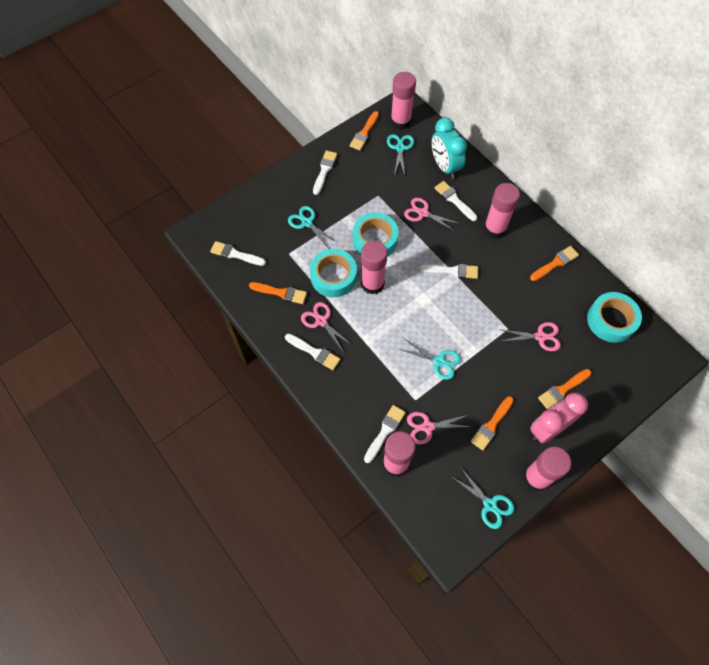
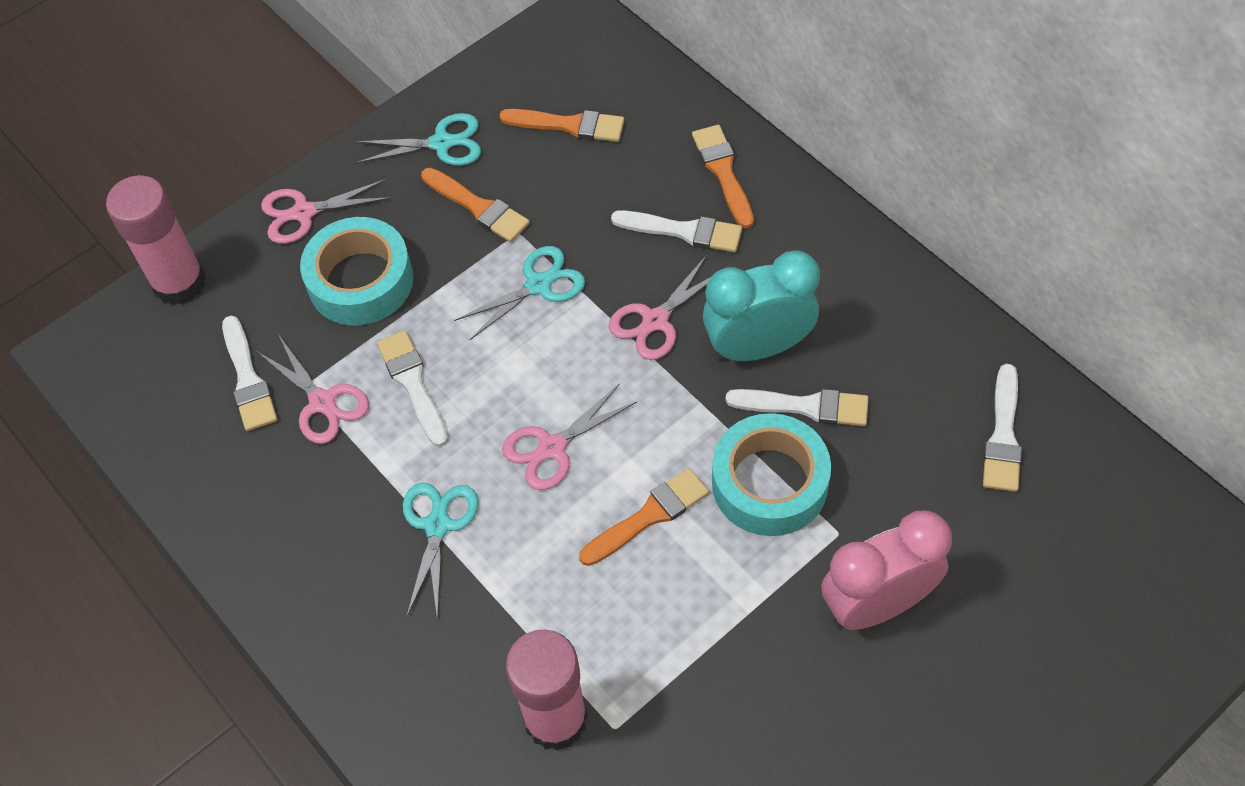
orange brush: [249,282,307,304] [350,111,379,150] [471,396,514,450] [530,246,579,281] [538,369,592,409] = 5 -> [421,168,530,242] [499,109,625,142] [579,468,709,566] [692,125,754,228] = 4
pink glue stick: [361,241,388,294] [383,431,415,477] [391,72,416,129] [484,183,520,238] [523,446,571,491] = 5 -> [106,175,206,305] [506,629,588,751] = 2
turquoise scissors: [288,206,336,249] [387,134,414,176] [399,339,461,380] [452,468,514,529] = 4 -> [356,113,481,166] [403,483,479,619] [454,246,585,340] = 3
turquoise tape: [310,249,357,297] [353,213,399,257] [587,292,642,343] = 3 -> [300,217,413,326] [712,413,831,536] = 2
white brush: [210,241,266,266] [285,334,341,370] [313,150,337,195] [364,405,406,463] [420,264,478,279] [435,181,478,221] = 6 -> [222,316,277,431] [377,330,448,447] [611,210,742,252] [725,389,869,426] [983,364,1022,492] = 5

